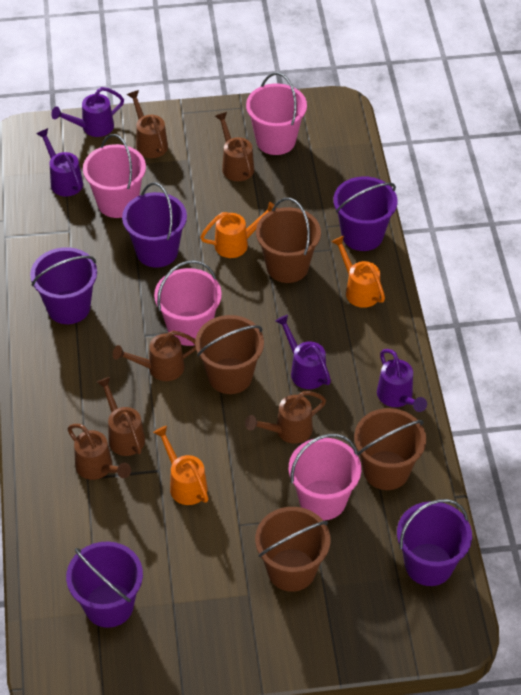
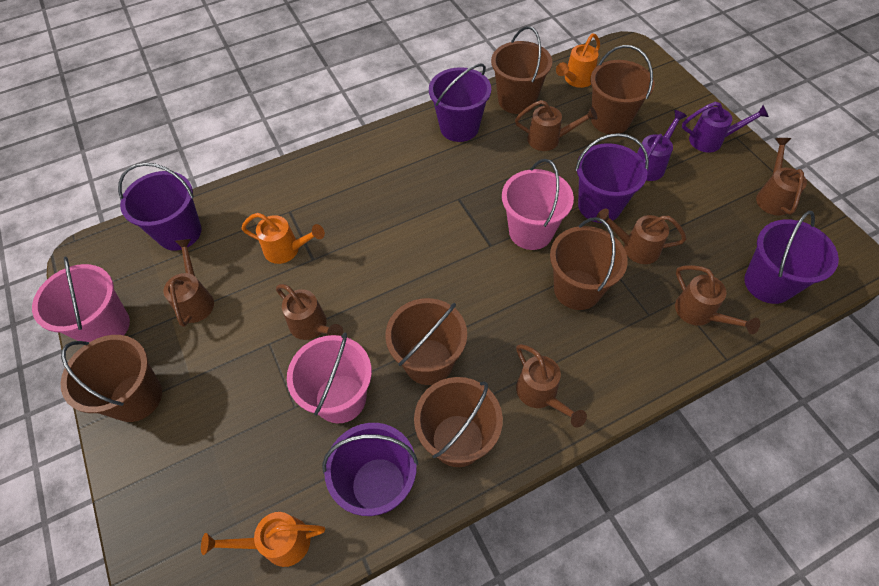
brown bucket: [195,315,264,394] [255,507,331,592] [256,198,321,283] [354,408,426,490] = 4 -> [61,335,162,422] [385,298,467,385] [414,377,503,467] [491,26,552,114] [550,217,628,310] [590,45,654,134] = 6
brown watering can: [68,424,131,480] [96,377,145,456] [113,331,196,381] [127,90,168,158] [215,112,254,181] [245,391,326,444] = 6 -> [164,239,214,327] [276,284,343,340] [515,100,597,151] [516,344,587,427] [596,209,686,264] [675,265,760,334] [756,138,807,216] = 7
pink bucket: [83,134,146,218] [154,260,222,346] [246,72,307,155] [289,434,361,520] = 4 -> [32,257,130,342] [287,333,372,423] [502,159,574,250] = 3
purple watering can: [36,128,83,196] [51,87,124,137] [275,315,331,389] [377,349,427,412] = 4 -> [637,110,687,181] [682,102,769,153] = 2

